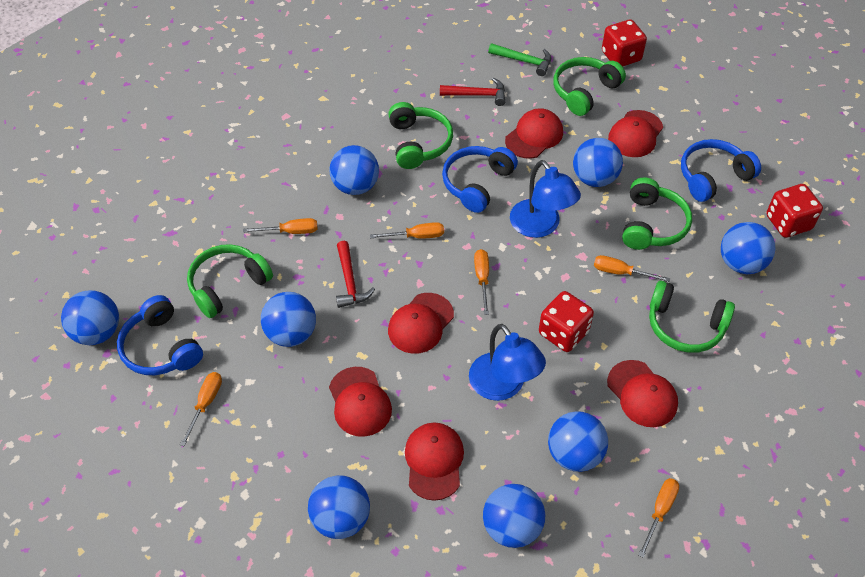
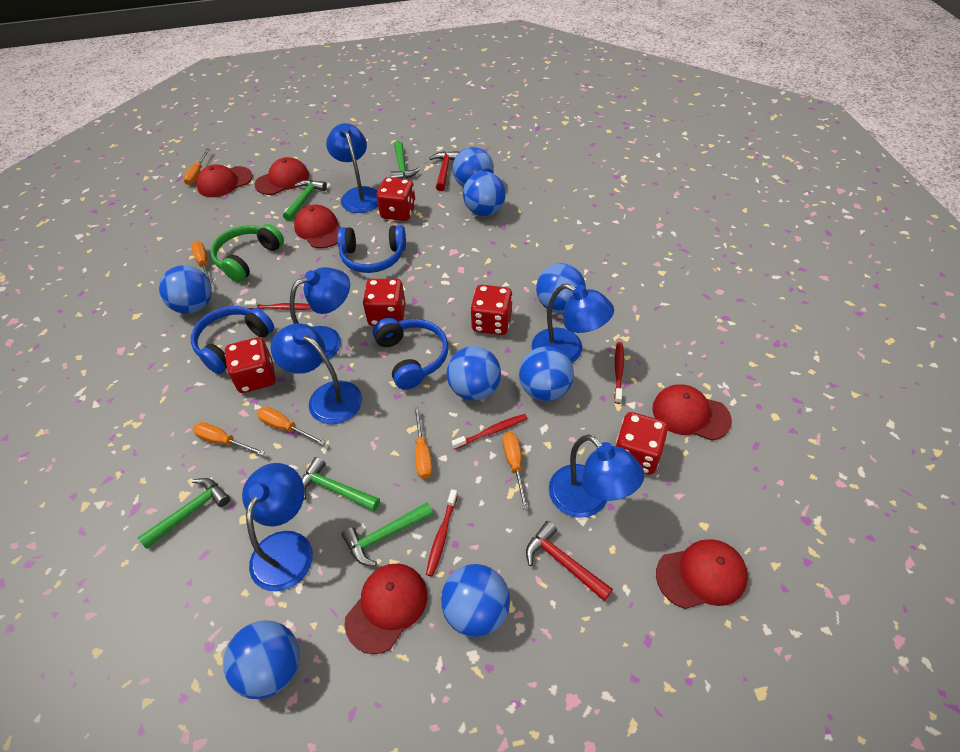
blue lamp: [469,324,546,401] [510,160,581,238] = 2 -> [242,463,313,591] [271,323,362,424] [290,267,350,362] [326,123,378,213] [532,284,614,363] [549,435,644,518] = 6
green hammer: [488,43,551,76] = 1 -> [138,478,230,549] [283,180,327,221] [302,457,380,511] [342,503,433,566] [390,141,420,179] = 5
green headphones: [187,244,273,318] [388,102,453,169] [553,57,626,116] [622,177,692,250] [649,281,735,353] = 5 -> [210,224,284,282] = 1
red dice: [539,291,594,352] [602,19,647,67] [766,184,823,238] = 3 -> [225,337,276,393] [363,279,405,326] [376,177,416,221] [470,285,513,335] [616,412,668,474] = 5
red toothbrush: none = 0 -> [244,301,311,310] [426,489,458,577] [452,414,527,450] [614,342,624,404] = 4

